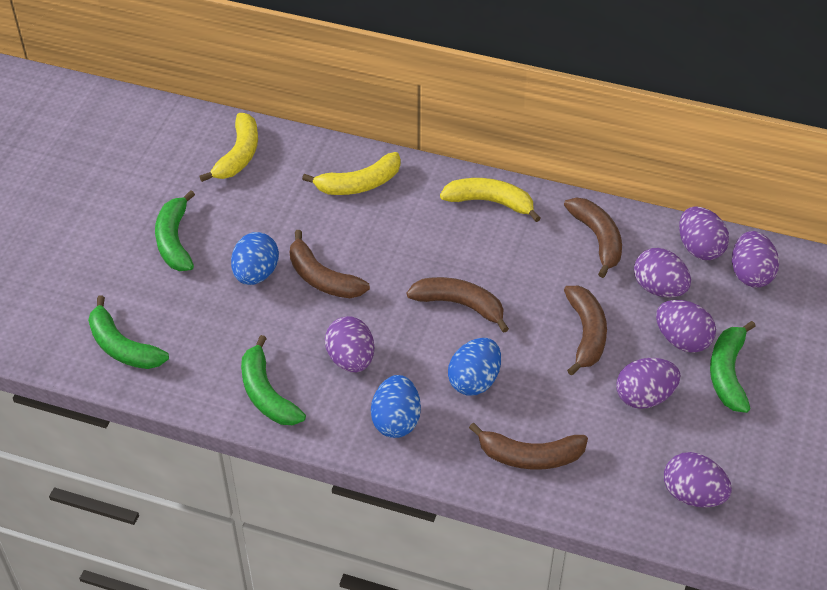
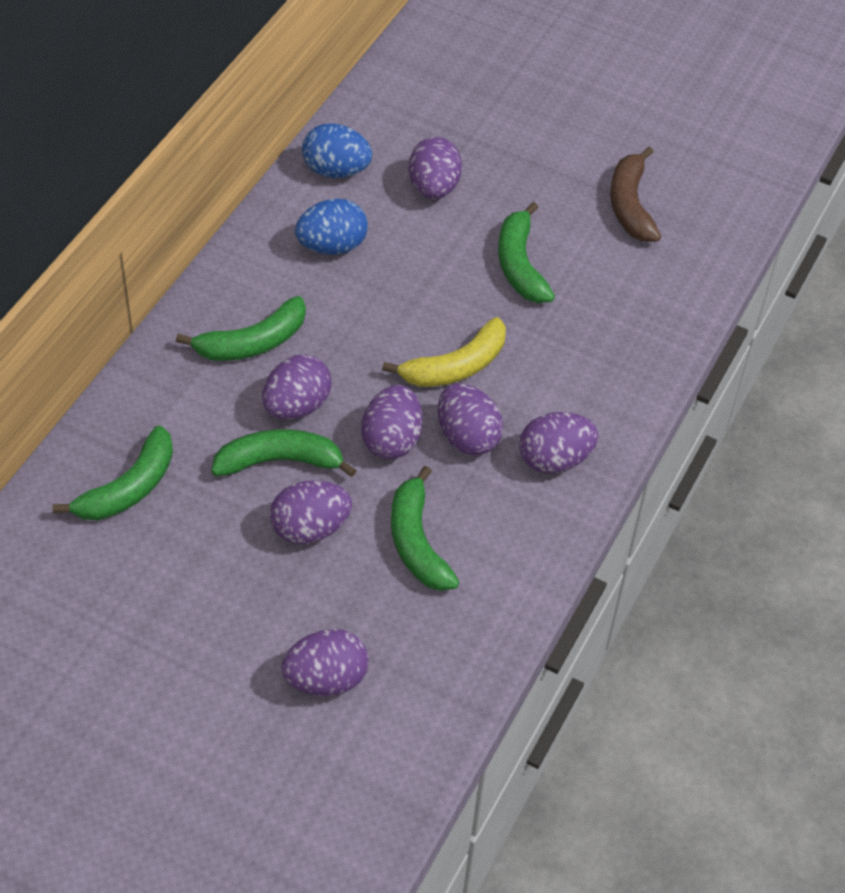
blue egg: [231,232,279,285] [371,375,421,438] [448,338,501,396] = 3 -> [295,198,368,255] [302,123,372,178] = 2
brown banana: [290,230,370,298] [407,277,509,333] [469,423,588,470] [564,197,622,278] [564,286,607,376] = 5 -> [610,147,661,242] = 1
green banana: [88,295,169,369] [155,190,195,271] [241,335,306,425] [710,321,756,413] = 4 -> [52,425,173,520] [176,296,306,361] [211,429,357,477] [391,466,459,591] [498,202,555,303] = 5
yellow banana: [199,113,258,182] [302,152,401,195] [440,178,541,222] = 3 -> [382,317,506,387] = 1

